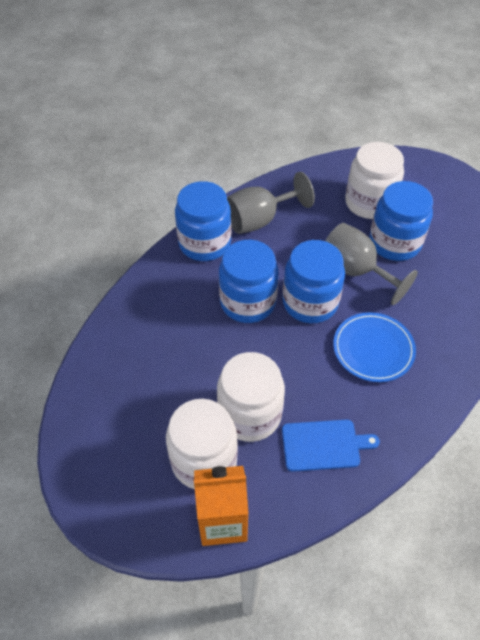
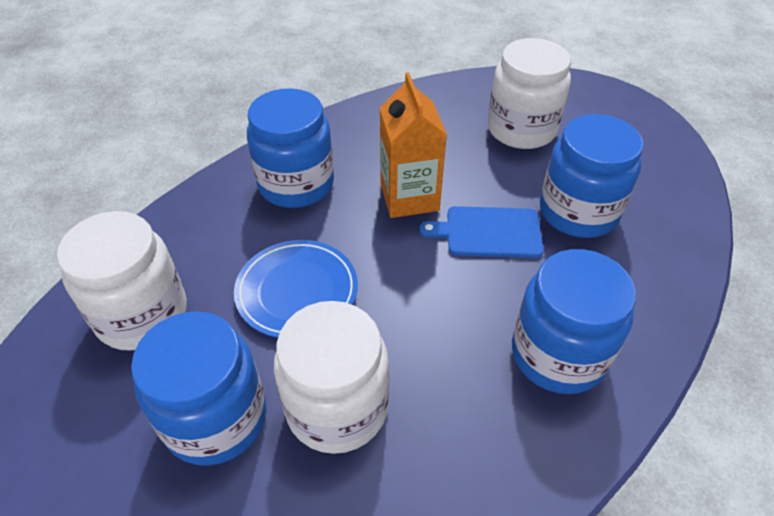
grey goblet: [227,172,315,234] [325,223,418,305] = 2 -> none = 0

